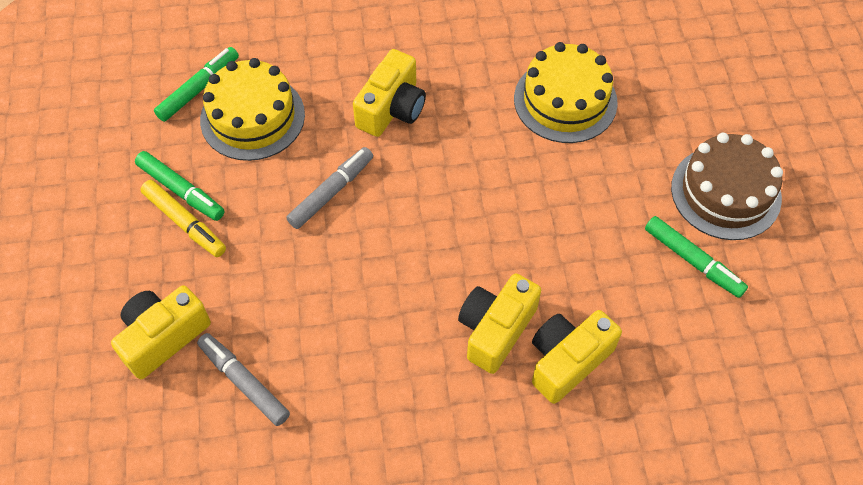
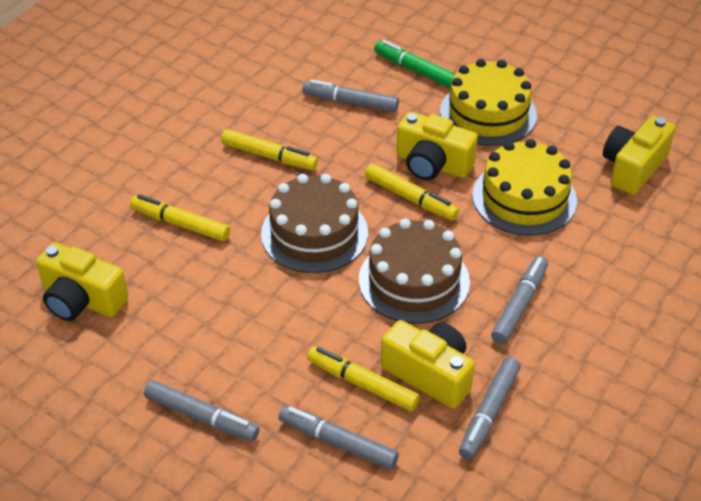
brown cake: [671,133,783,240] = 1 -> [261,174,368,273] [359,218,470,324] = 2
green marker: [135,151,225,221] [154,47,239,122] [645,216,748,298] = 3 -> [374,40,456,88] = 1
grey marker: [197,333,290,426] [286,147,373,229] = 2 -> [144,380,260,441] [278,405,399,470] [302,79,399,112] [459,357,521,460] [491,256,548,344] = 5
yellow marker: [140,180,226,257] = 1 -> [130,194,230,241] [221,129,318,170] [307,346,420,411] [365,164,459,220] = 4

